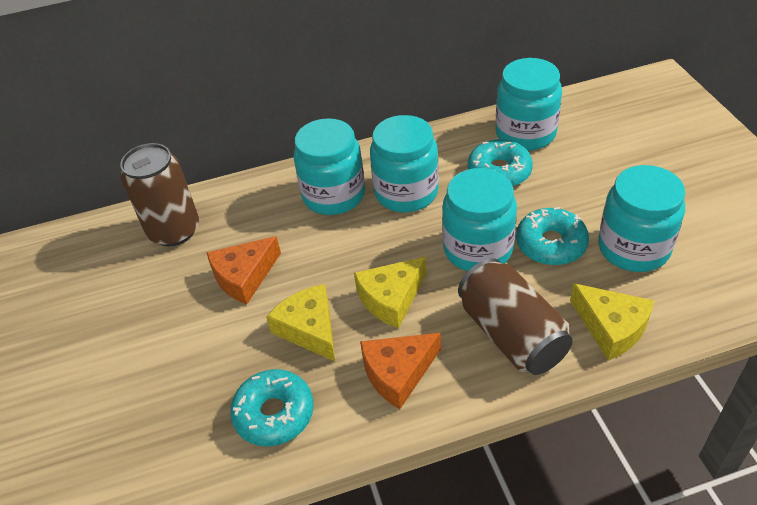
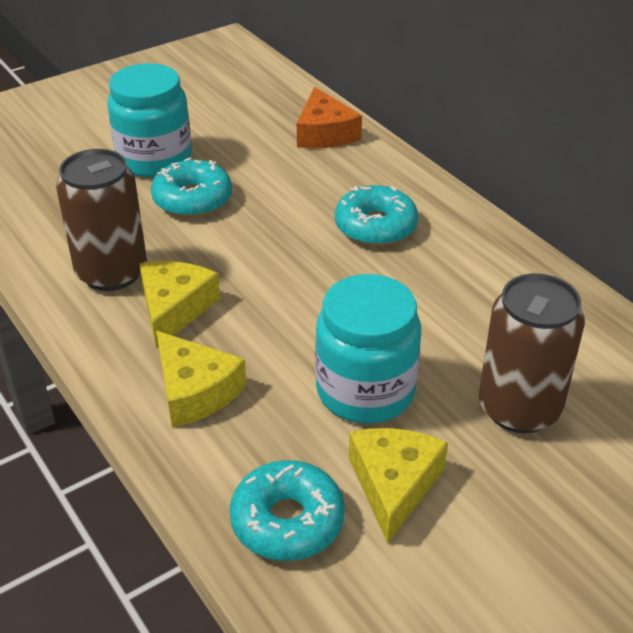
orange cheese: [206,236,281,304] [360,333,441,409] = 2 -> [297,87,362,148] = 1
turquoise jar: [293,118,365,215] [370,115,439,212] [442,168,517,271] [496,58,562,151] [598,165,685,272] = 5 -> [107,63,192,177] [315,274,421,424] = 2

